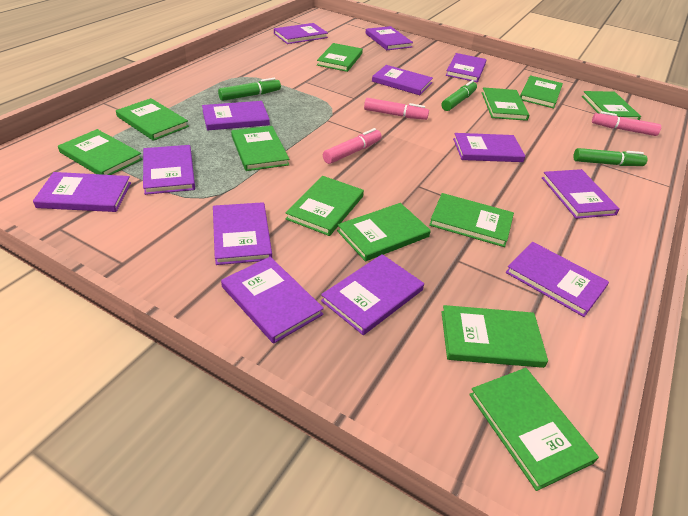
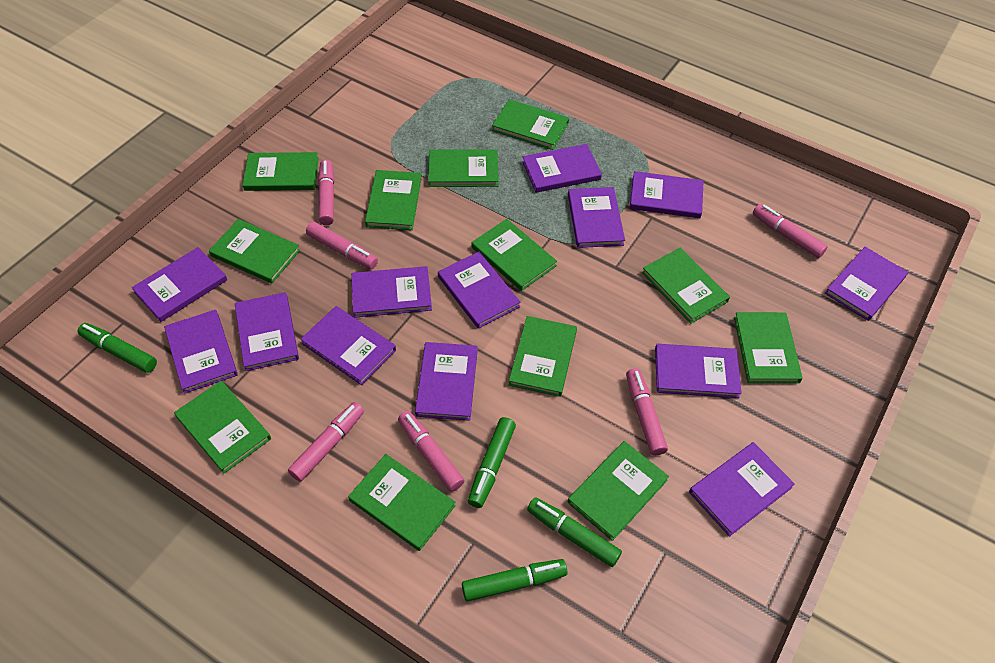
green marker: [218,78,281,101] [441,80,477,111] [573,148,648,166] = 3 -> [78,323,157,373] [462,559,568,602] [468,417,516,508] [527,497,622,567] = 4
pink marker: [323,128,381,164] [364,98,429,120] [592,111,661,136] = 3 -> [288,402,364,482] [306,222,378,269] [318,160,334,225] [398,411,464,492] [626,368,668,456] [753,204,828,258] = 6

